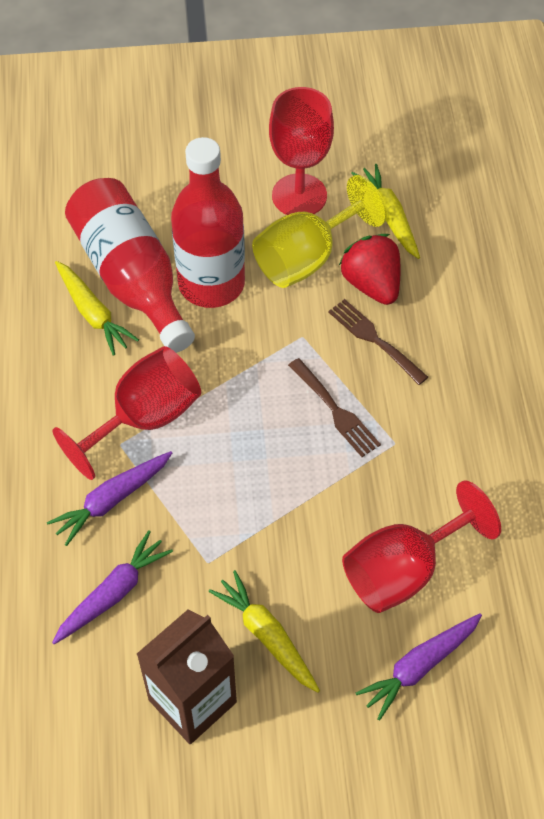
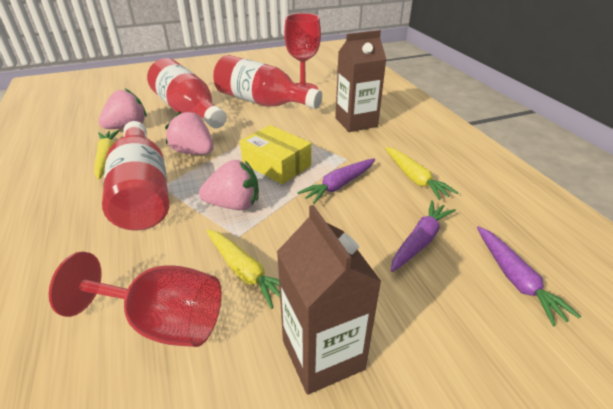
brown carton: [137,609,237,744] = 1 -> [277,205,382,395] [335,30,386,132] = 2
brown fork: [288,358,381,457] [328,299,428,385] = 2 -> none = 0
pink strawberry: none = 0 -> [99,89,147,129] [165,111,214,155] [199,160,259,210] = 3
red bottle: [65,178,195,353] [171,137,245,308] = 2 -> [102,121,169,231] [147,58,227,128] [213,55,322,109] = 3
red goblet: [52,346,201,480] [269,87,334,215] [342,480,501,613] = 3 -> [49,251,222,347] [284,13,321,90] = 2
red strawberry: [339,234,401,305] = 1 -> none = 0
yellow box: none = 0 -> [240,125,311,184] = 1
yellow goblet: [252,175,387,288] = 1 -> none = 0

